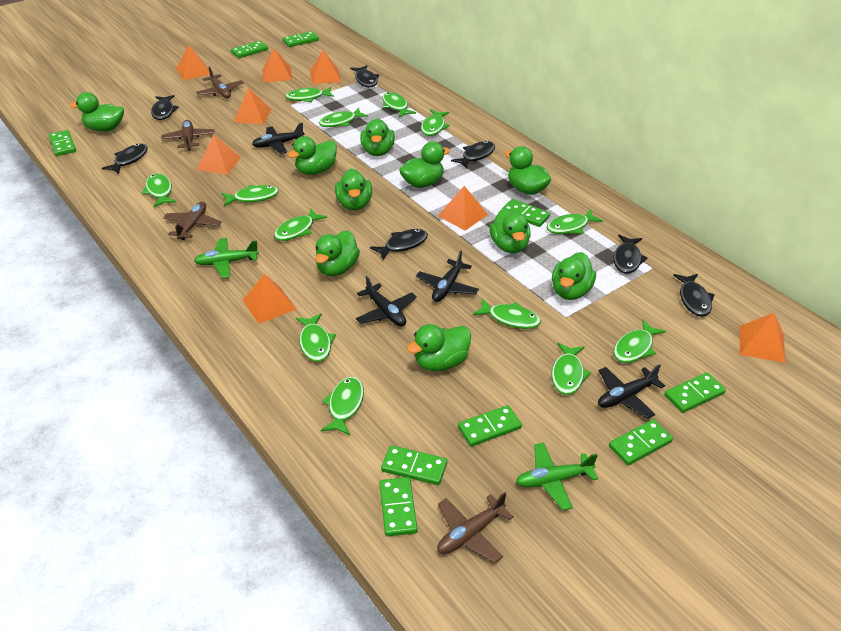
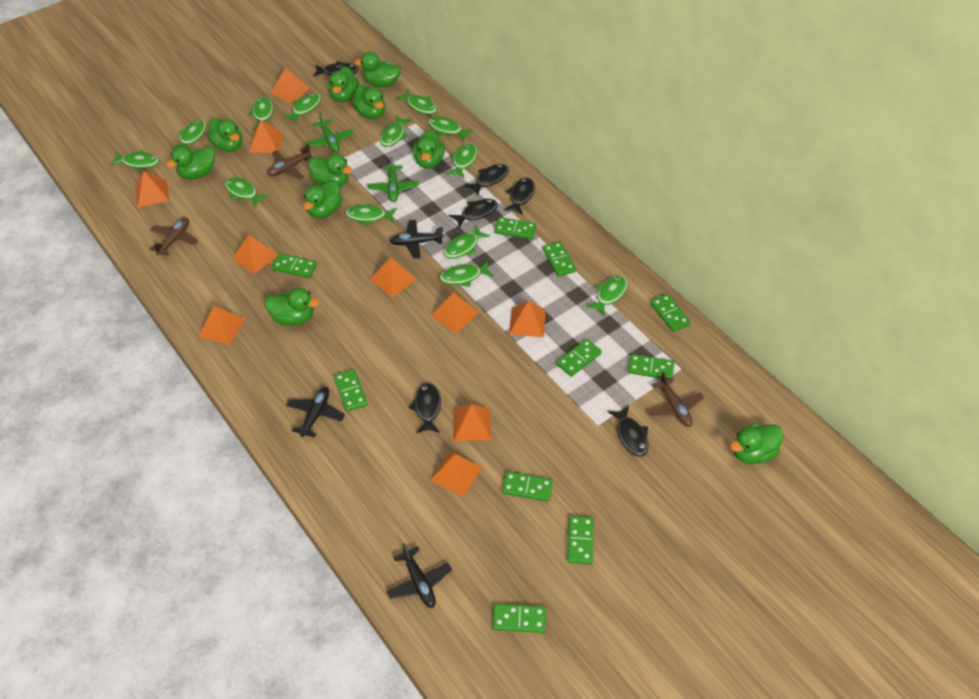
black fish: [102,144,148,174] [151,95,179,120] [350,65,379,88] [370,229,428,260] [451,141,495,168] [613,235,648,274] [673,274,715,317] = 7 -> [313,61,359,77] [409,383,441,433] [449,199,498,228] [465,164,509,195] [504,178,535,215] [608,406,649,457] = 6
black plane: [252,123,304,154] [356,276,417,326] [416,250,479,302] [598,364,665,419] = 4 -> [286,387,345,437] [386,543,452,608] [390,220,444,259] = 3
brown plane: [161,120,215,151] [163,202,222,240] [196,66,244,98] [437,492,514,563] = 4 -> [149,217,198,256] [267,144,312,180] [648,372,704,427] = 3
green domino: [49,130,76,156] [231,41,268,58] [283,31,319,47] [379,477,418,536] [381,445,447,485] [458,405,522,447] [501,199,550,227] [609,419,673,465] [664,372,726,413] = 9 -> [272,253,317,278] [334,369,368,412] [493,604,546,633] [494,217,537,239] [502,471,553,502] [542,241,576,277] [556,339,602,377] [567,516,594,564] [628,354,675,379] [650,294,691,332] = 10
orange pyramid: [176,45,210,80] [197,135,241,175] [234,88,271,124] [243,274,296,324] [263,48,292,82] [310,50,341,84] [438,186,488,230] [740,313,785,363] = 8 -> [135,171,170,207] [198,306,245,345] [232,235,278,274] [249,120,284,153] [270,68,310,103] [370,257,417,297] [430,451,483,497] [431,293,478,333] [453,404,491,441] [509,300,546,337] = 10

